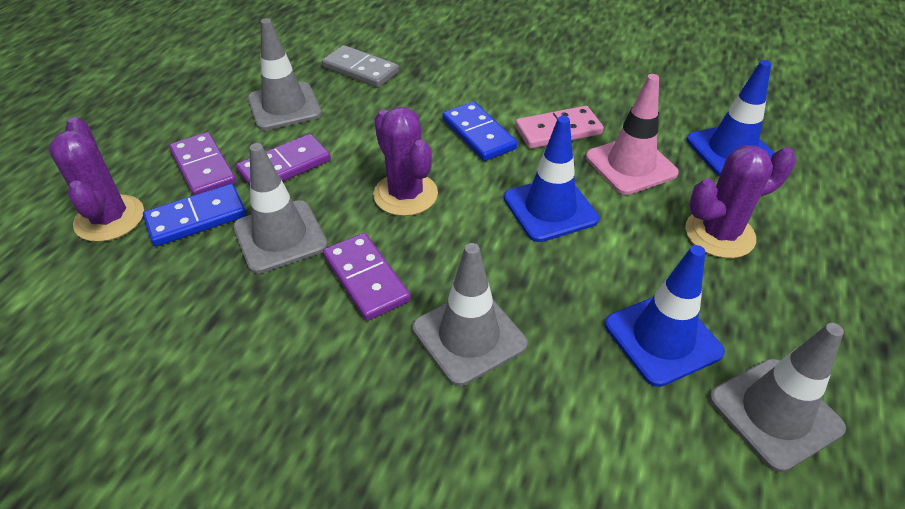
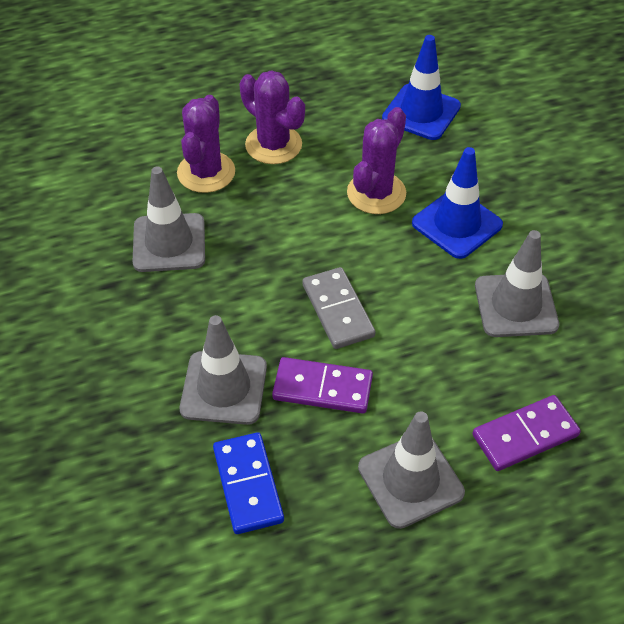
blue domino: [143,184,246,246] [442,102,518,161] = 2 -> [213,432,284,534] = 1
blue traffic cone: [504,116,599,242] [605,245,725,387] [687,60,774,176] = 3 -> [382,35,461,140] [412,147,503,259] = 2
pink domino: [515,106,604,149] = 1 -> none = 0
pink traffic cone: [586,74,679,195] = 1 -> none = 0
purple domino: [169,132,236,195] [236,134,331,186] [323,233,411,321] = 3 -> [272,357,373,414] [472,395,581,471] = 2

